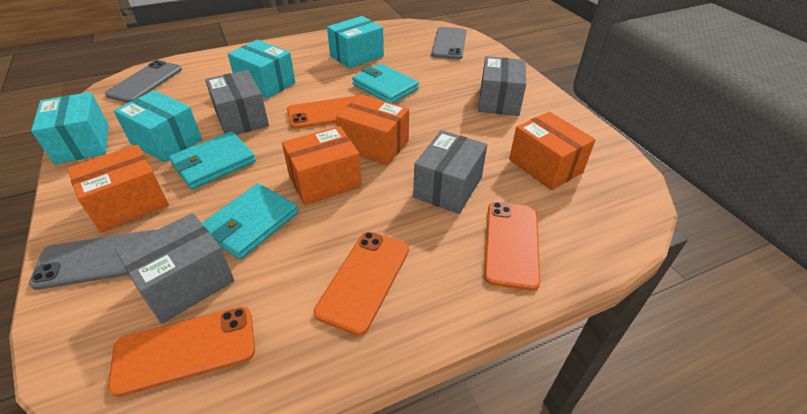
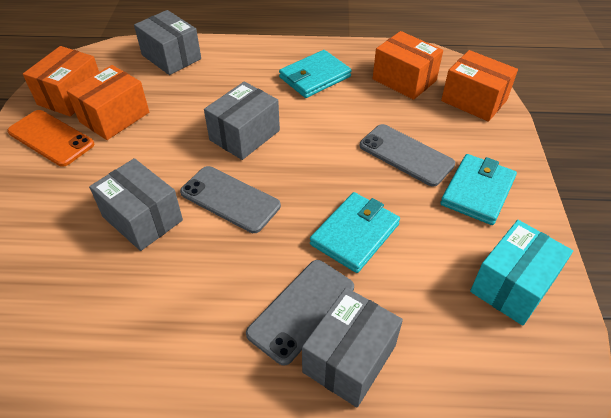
orange phone: [108,306,255,397] [287,95,359,129] [314,232,409,336] [484,202,541,291] = 4 -> [7,110,94,167] = 1
turquoise box: [31,92,109,165] [114,90,202,162] [228,40,296,99] [327,16,384,69] = 4 -> [470,220,573,326] = 1

